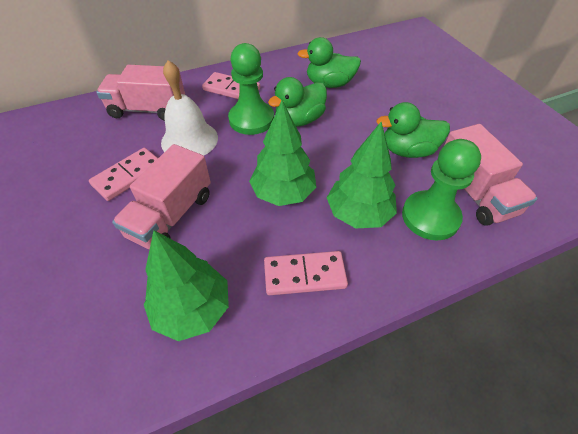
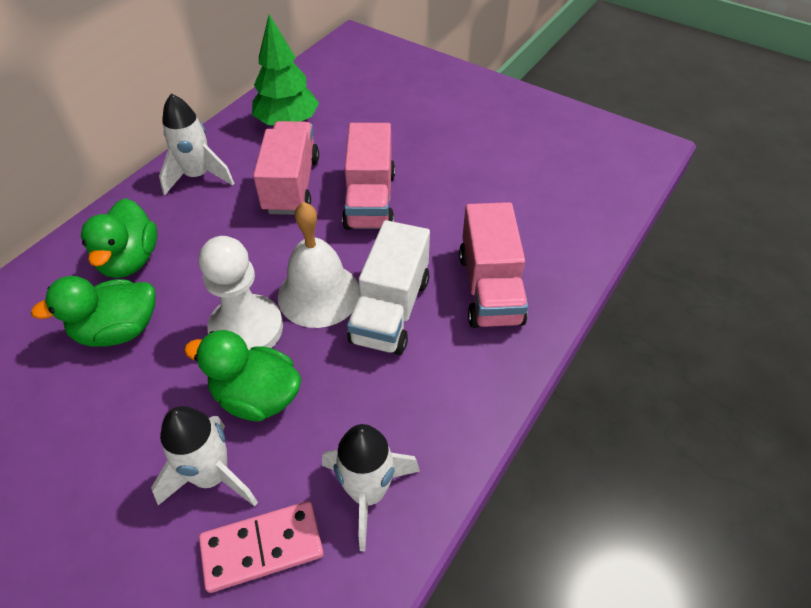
green pawn: [228,43,274,135] [402,139,481,240] = 2 -> none = 0
green tree: [144,230,229,341] [249,100,316,206] [327,122,397,228] = 3 -> [252,15,319,125] = 1
pink domino: [89,148,158,201] [202,72,260,99] [264,251,348,295] = 3 -> [199,501,324,593] = 1
white pawn: none = 0 -> [199,236,283,350] = 1
white rocket: none = 0 -> [151,406,258,507] [159,94,234,195] [322,424,420,551] = 3
white truck: none = 0 -> [347,220,430,355] = 1

